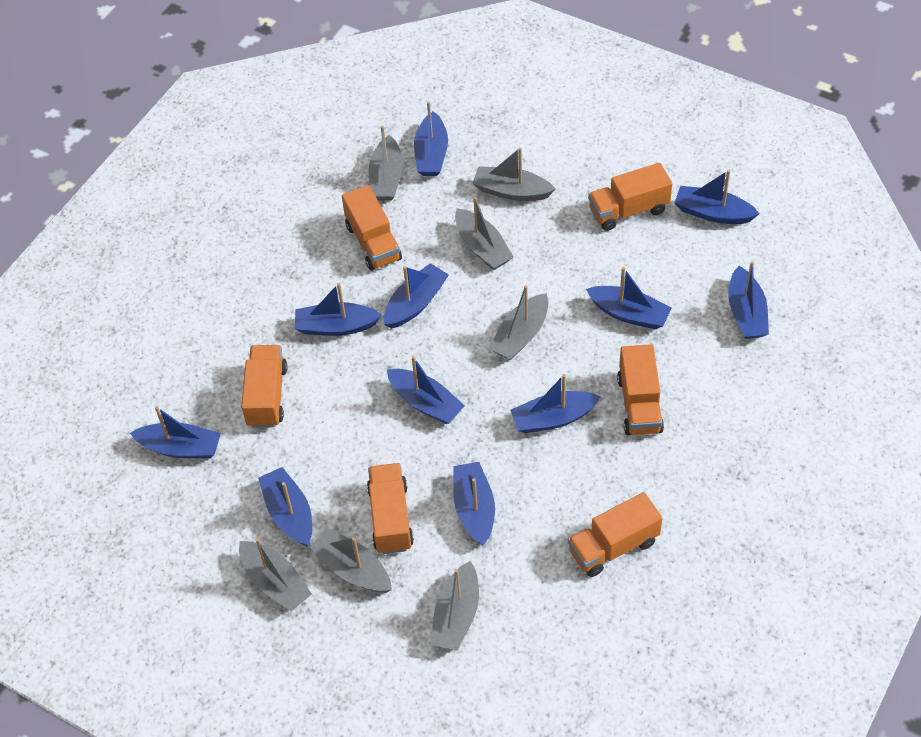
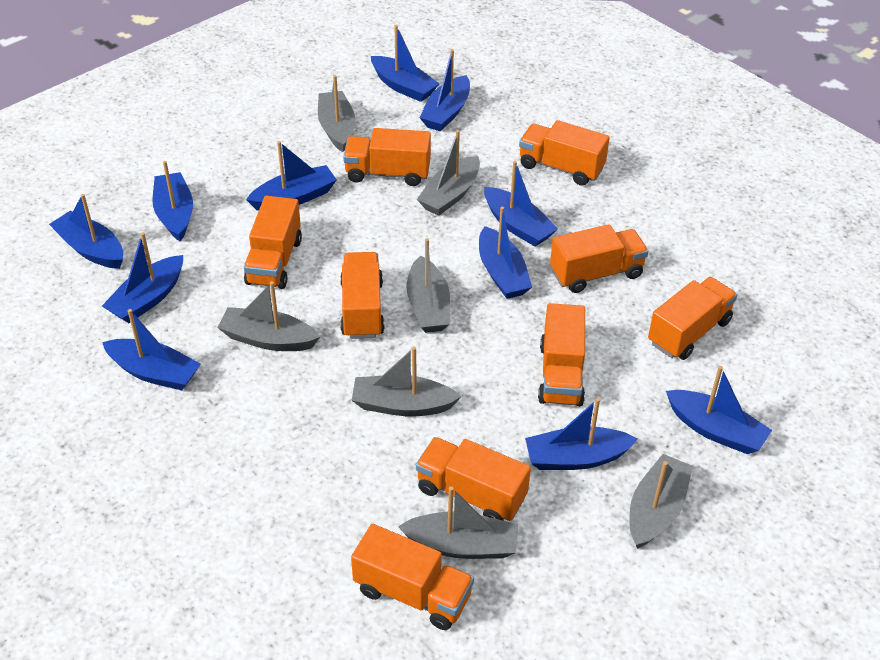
orange truck: [241,345,288,428] [342,185,402,271] [367,463,414,554] [568,492,662,577] [588,163,672,231] [617,344,664,435] = 6 -> [244,196,302,289] [340,252,385,339] [343,128,431,186] [351,524,474,630] [416,437,531,521] [519,120,610,186] [538,303,585,406] [550,224,648,293] [648,277,737,360] = 9

